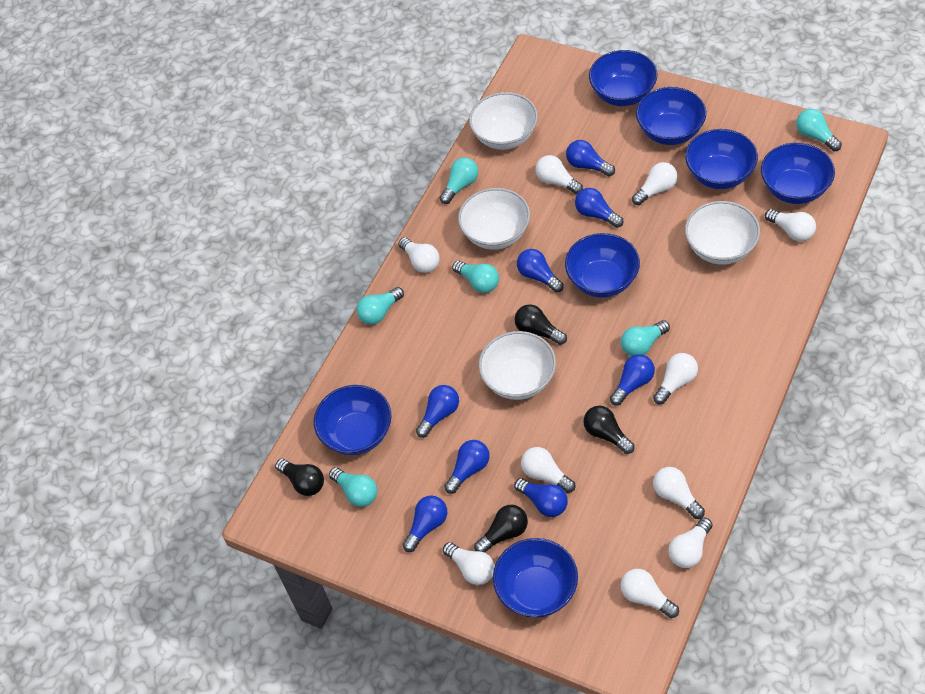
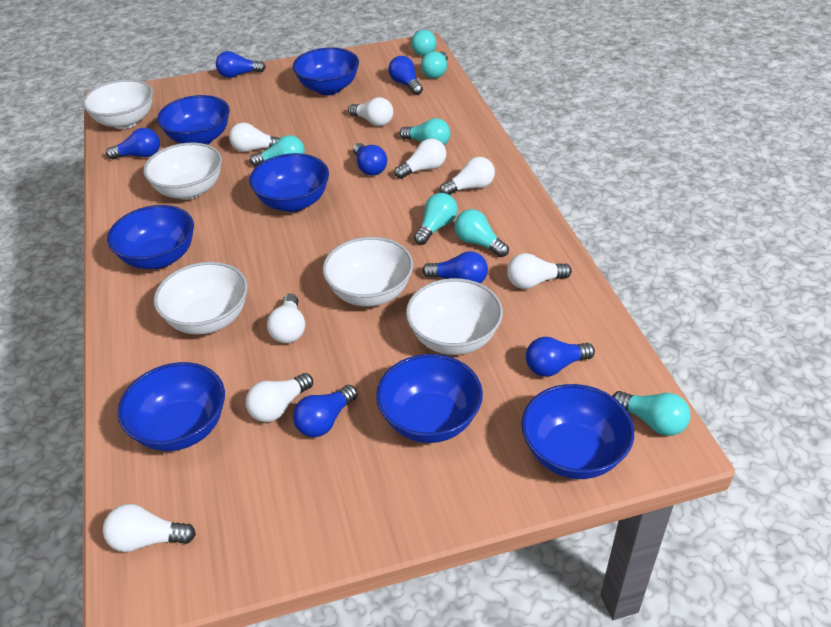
black light bulb: [275,459,324,496] [474,505,528,552] [514,304,567,345] [583,406,635,454] = 4 -> none = 0
blue light bulb: [402,495,447,552] [416,385,459,438] [444,440,490,494] [514,478,568,517] [517,249,564,293] [566,140,615,176] [575,188,623,228] [610,354,655,406] = 8 -> [106,128,160,159] [216,51,266,78] [293,385,357,437] [353,143,387,176] [388,56,423,95] [422,251,488,284] [526,337,595,377] = 7
turquoise light bulb: [329,467,377,507] [356,287,404,325] [440,158,478,204] [452,261,499,293] [621,320,670,356] [796,109,842,151] = 6 -> [250,135,305,167] [399,118,450,145] [411,30,437,56] [414,193,458,245] [421,51,448,79] [454,209,509,257] [612,391,690,436] = 7
white bowl: [458,188,530,250] [469,92,538,150] [478,331,556,400] [685,201,760,265] = 4 -> [82,79,153,129] [143,143,222,200] [154,262,248,335] [323,237,413,307] [406,278,503,355] = 5
white light bulb: [398,237,440,273] [443,542,495,585] [521,447,575,493] [535,155,583,194] [621,569,679,618] [632,162,678,205] [653,353,698,404] [653,467,705,519] [668,518,713,568] [765,209,816,241] = 10 -> [103,504,196,552] [229,123,280,152] [246,373,313,422] [267,294,305,343] [348,97,393,126] [394,138,446,179] [440,157,495,194] [507,253,572,289] = 8

